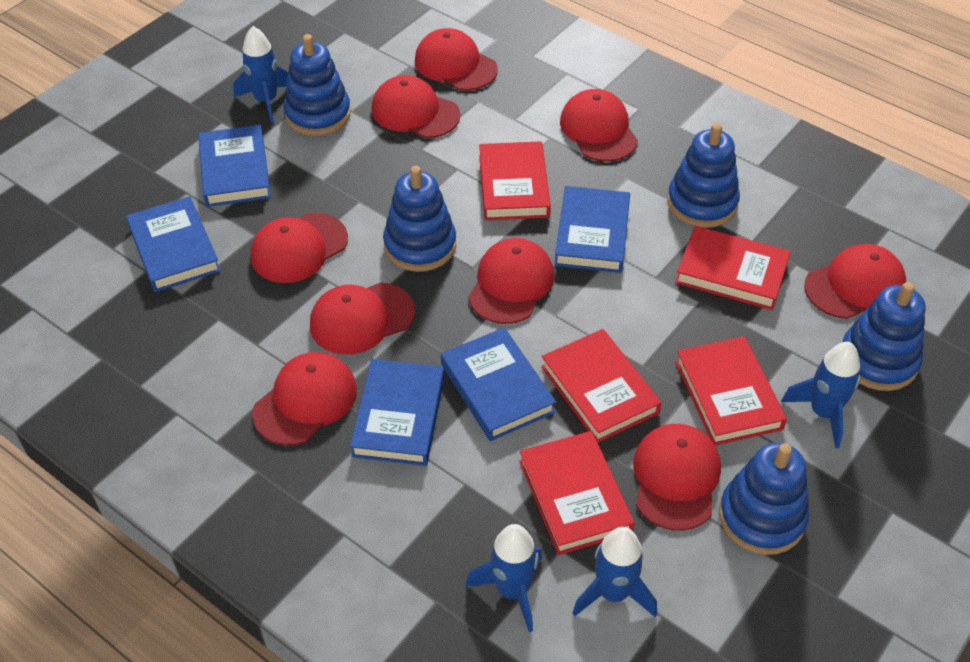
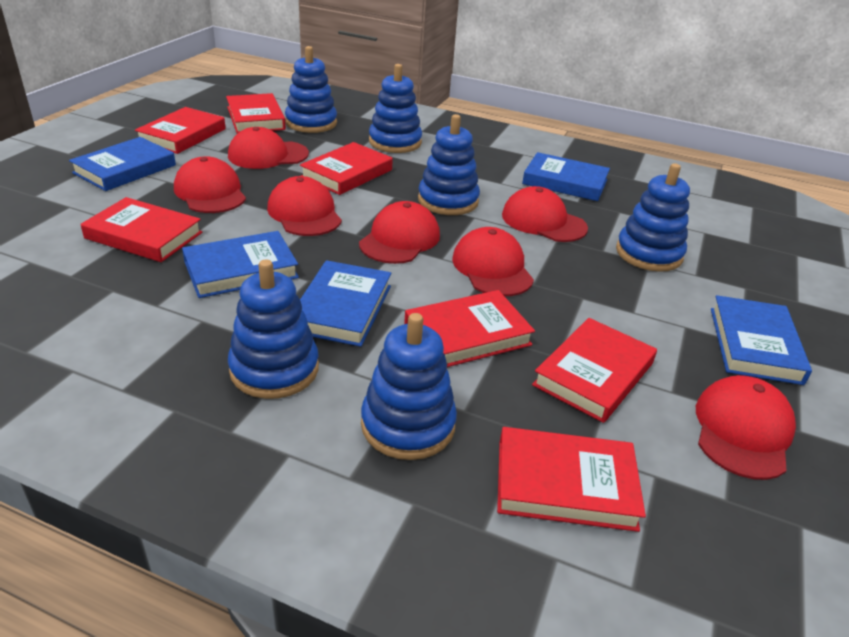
blue rocket: [233,26,289,124] [466,524,542,632] [572,527,657,617] [781,342,860,448] = 4 -> none = 0
blue stacking toy: [284,34,351,136] [383,166,456,272] [667,123,740,228] [719,442,809,555] [843,282,926,391] = 5 -> [228,260,319,399] [285,46,337,133] [361,313,457,460] [369,64,422,153] [418,114,480,215] [616,163,690,272] = 6
red book: [479,141,551,220] [519,431,635,555] [541,329,661,443] [675,226,791,310] [675,336,787,445] = 5 -> [81,197,202,262] [135,107,226,154] [226,93,286,133] [300,142,393,195] [404,290,535,367] [497,427,646,532] [532,318,657,423] = 7
red cap: [251,213,348,283] [252,352,357,445] [310,282,415,355] [371,75,460,138] [415,28,498,91] [468,238,554,324] [560,89,638,162] [633,424,721,531] [804,244,906,319] = 9 -> [174,156,246,213] [228,127,309,169] [267,176,342,236] [359,201,440,264] [452,227,534,296] [502,186,588,242] [696,375,796,480] = 7

